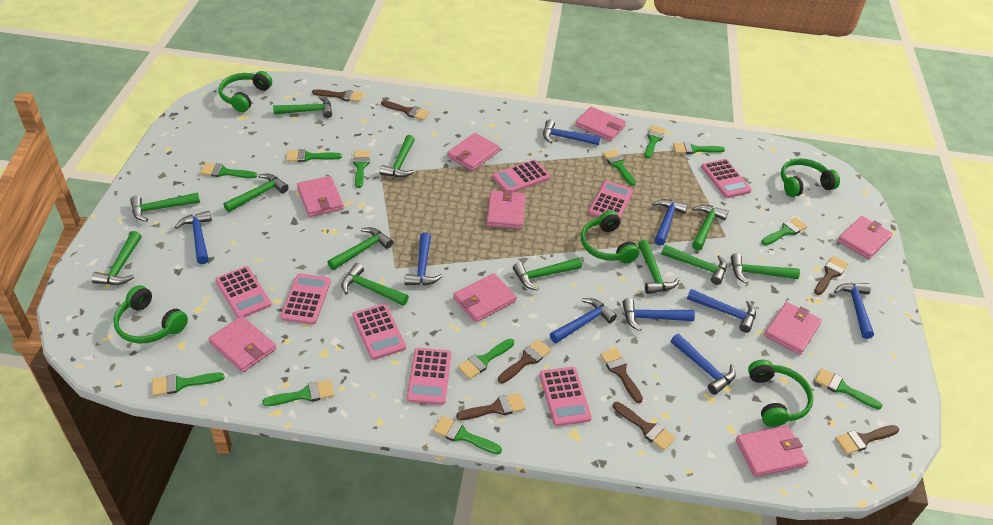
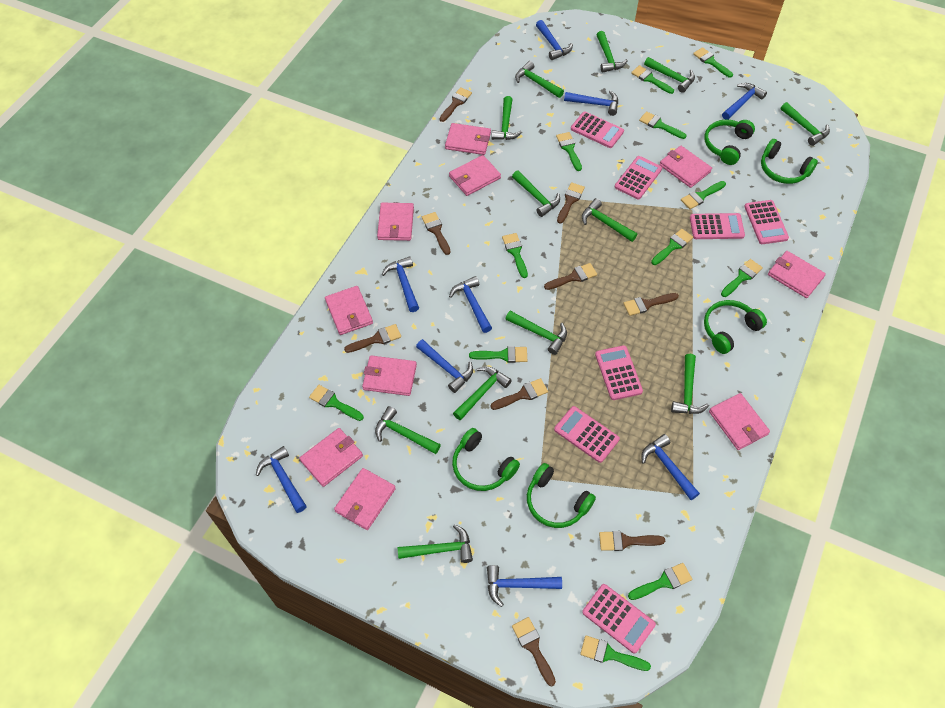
brown brush: [312,89,363,102] [381,100,430,120] [456,393,526,420] [498,339,551,383] [600,348,643,403] [613,402,676,450] [814,256,848,295] [835,425,899,454] = 8 -> [344,324,401,353] [422,212,451,255] [439,87,472,122] [490,378,548,410] [512,617,556,686] [544,263,597,290] [557,182,585,224] [599,531,665,551] [623,293,679,316] = 9
pink calculator: [215,266,272,318] [280,273,331,324] [352,304,406,360] [407,348,451,405] [492,160,551,192] [540,367,592,426] [588,181,633,218] [701,159,752,198] = 8 -> [554,406,620,463] [571,111,624,148] [582,584,656,654] [595,345,643,400] [615,156,662,200] [690,213,745,239] [744,200,789,244] = 7
pink wallet: [209,316,276,372] [297,176,344,217] [447,133,500,171] [453,273,517,322] [487,190,525,229] [575,107,626,141] [736,425,808,477] [764,302,822,355] [838,216,893,259] = 9 -> [299,428,363,487] [325,286,373,335] [334,468,396,530] [362,355,417,396] [377,203,414,241] [445,123,491,155] [449,155,501,196] [659,146,712,188] [709,393,770,450] [768,251,826,298] = 10

